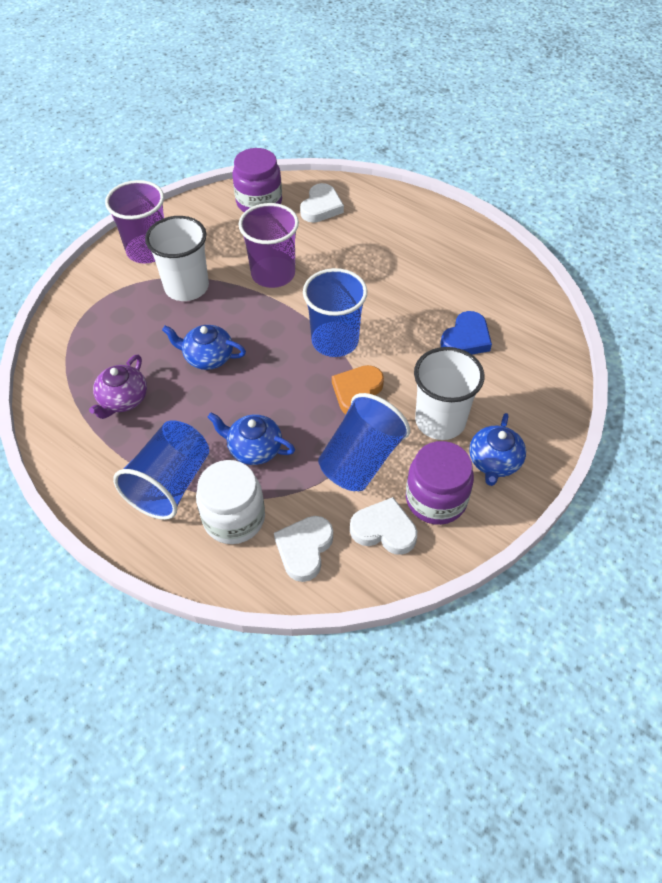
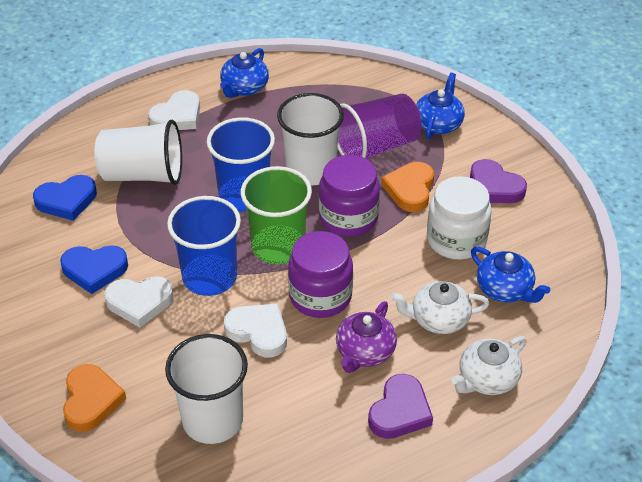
blue cup: [113,420,209,520] [303,268,368,357] [318,393,410,491] = 3 -> [167,196,241,296] [207,117,275,212] = 2
blue heart: [441,311,492,355] = 1 -> [33,175,97,221] [60,245,128,294] = 2
green cup: none = 0 -> [241,166,312,264] = 1
orange heart: [332,365,384,414] = 1 -> [63,364,126,432] [381,162,434,212] = 2
purple cup: [105,180,164,264] [239,203,299,288] = 2 -> [337,94,421,159] = 1
purple heart: none = 0 -> [368,374,433,439] [470,159,527,203] = 2
white cup: [145,216,209,301] [414,347,484,440] = 2 -> [95,120,182,185] [165,334,248,444] [277,93,344,186] = 3
white teapot: none = 0 -> [391,281,489,334] [451,336,526,395] = 2

